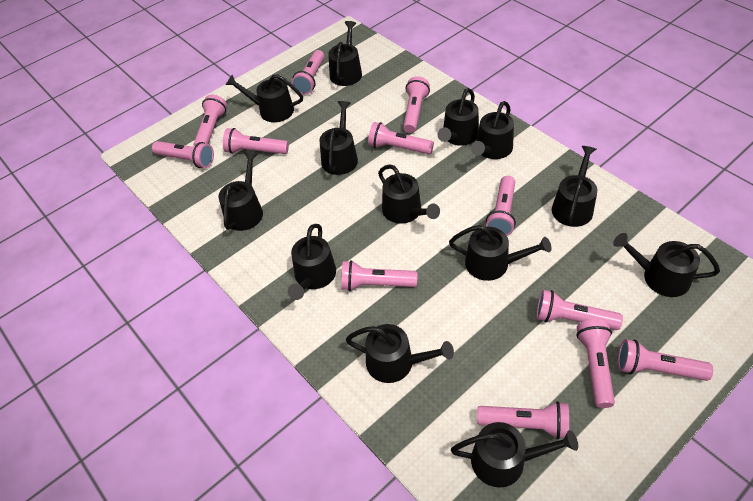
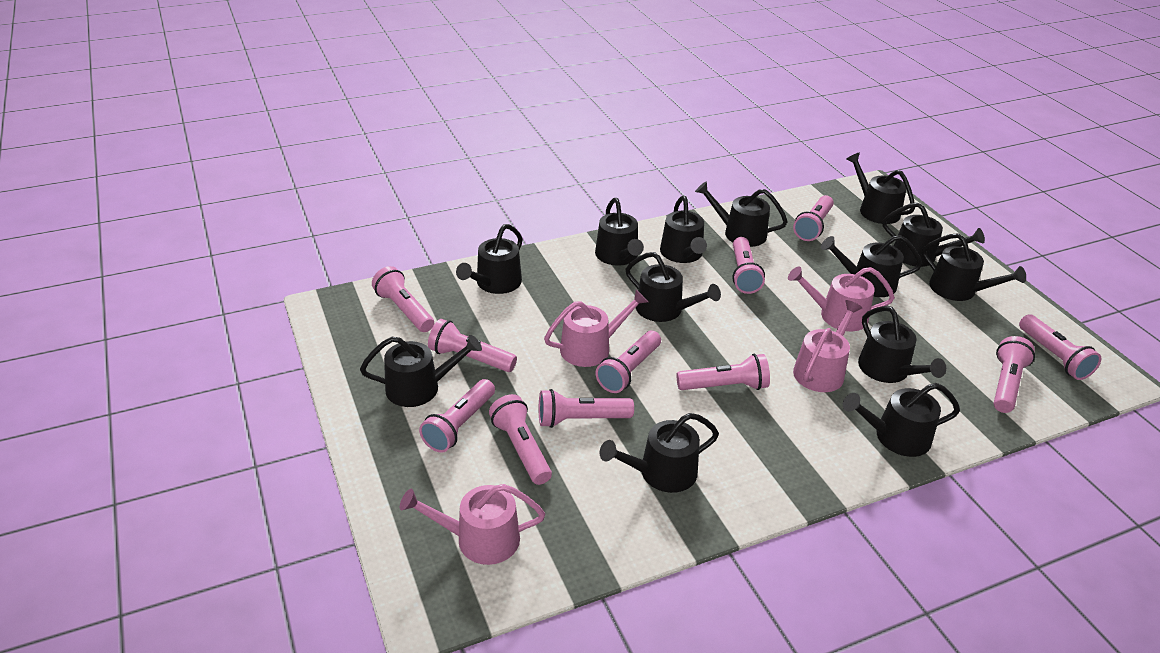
pink flashlight: [152,141,214,168] [193,94,227,145] [223,128,289,154] [291,50,325,95] [341,260,418,291] [368,122,434,154] [403,76,430,133] [477,401,569,439] [486,176,516,236] [536,290,623,330] [576,319,615,408] [618,339,713,381] = 12 -> [372,266,434,332] [419,379,495,453] [428,319,517,372] [489,394,552,485] [539,389,634,428] [596,331,661,393] [676,354,770,390] [732,237,765,294] [793,195,834,241] [993,336,1035,413] [1019,314,1101,380] = 11
pink watering can: none = 0 -> [400,484,545,565] [544,290,648,367] [788,267,895,331] [793,300,862,392] = 4

